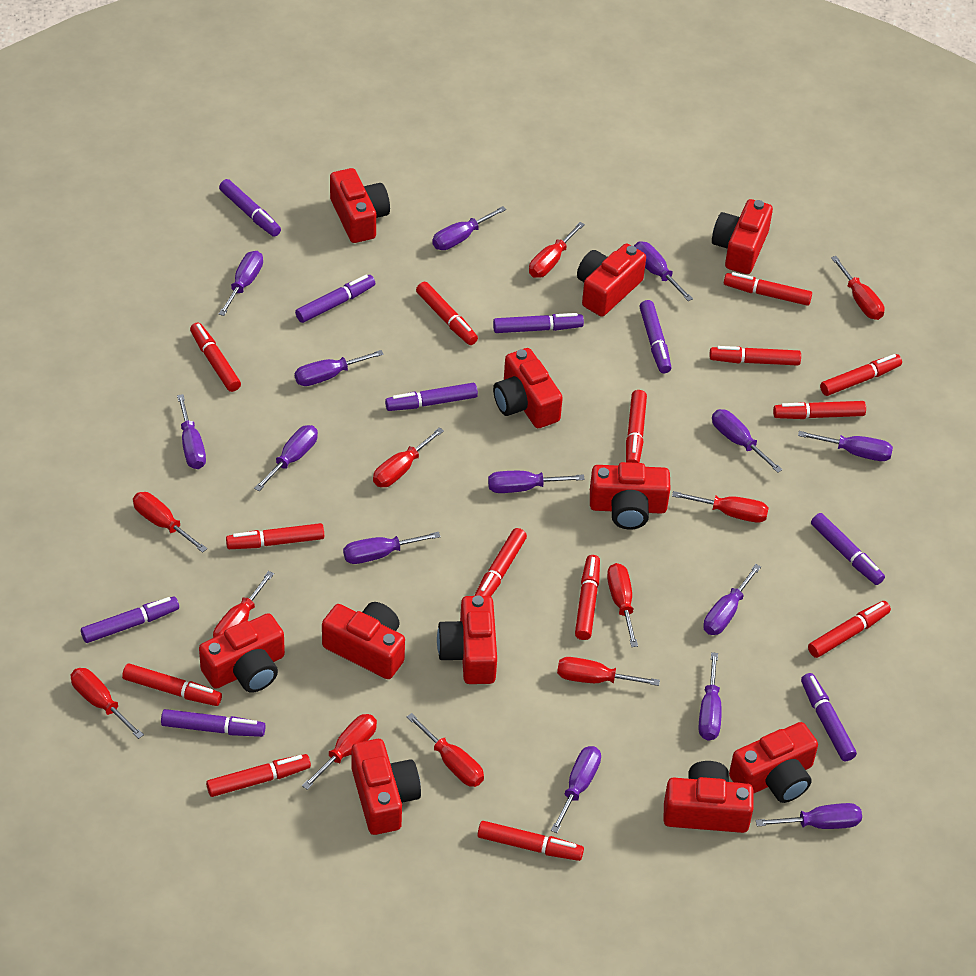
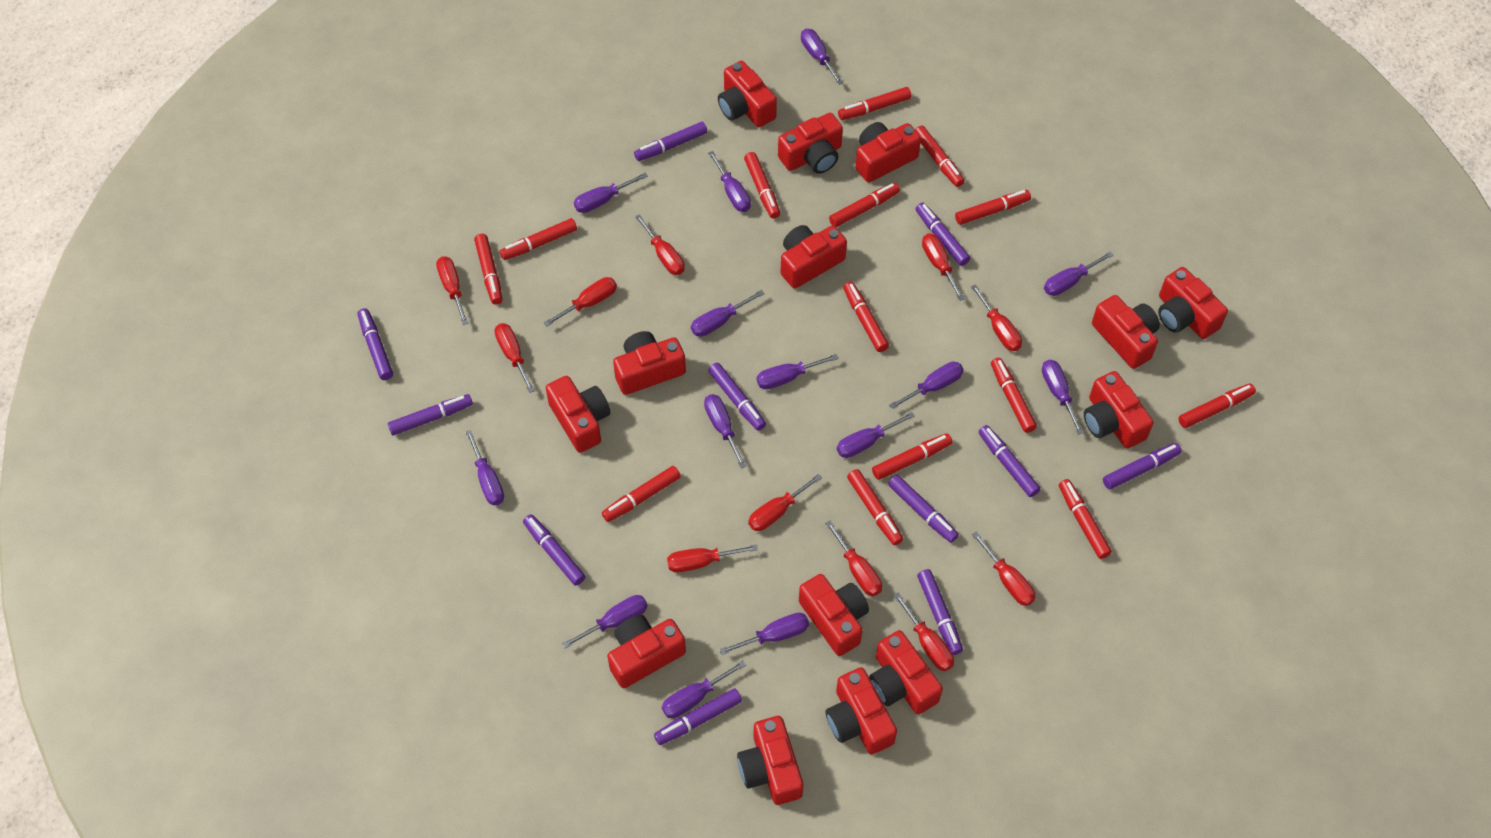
purple marker: [81,596,179,643] [161,709,266,737] [219,179,281,237] [295,275,375,323] [385,383,478,411] [493,313,584,333] [639,300,671,373] [801,673,857,761] [811,513,885,585] = 9 -> [358,308,393,380] [388,394,473,435] [523,514,586,586] [634,122,707,161] [654,688,742,745] [708,363,766,431] [888,475,959,543] [915,203,970,266] [917,569,963,655] [978,425,1040,497] [1103,443,1182,490] = 11
red camera: [199,613,285,693] [322,602,405,679] [330,168,390,243] [352,739,421,835] [437,596,497,684] [493,348,563,428] [577,243,646,317] [590,462,670,530] [663,761,754,833] [712,199,773,274] [729,722,818,803] = 11 -> [546,376,610,453] [607,615,686,688] [613,331,686,395] [718,61,777,127] [737,716,803,805] [778,113,843,174] [781,225,847,289] [799,574,869,656] [826,667,897,754] [855,122,921,182] [869,630,943,715] [1084,371,1153,448] [1092,295,1160,369] [1158,267,1228,339] = 14

